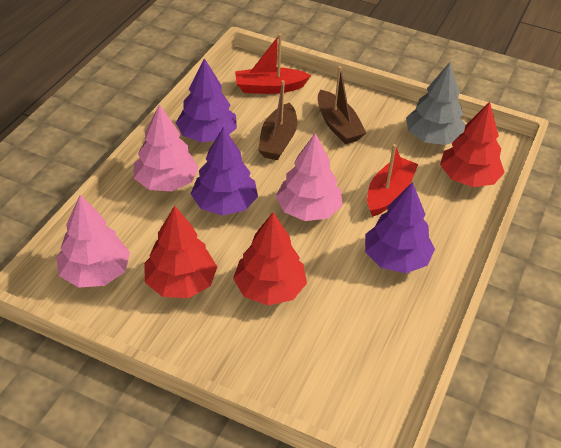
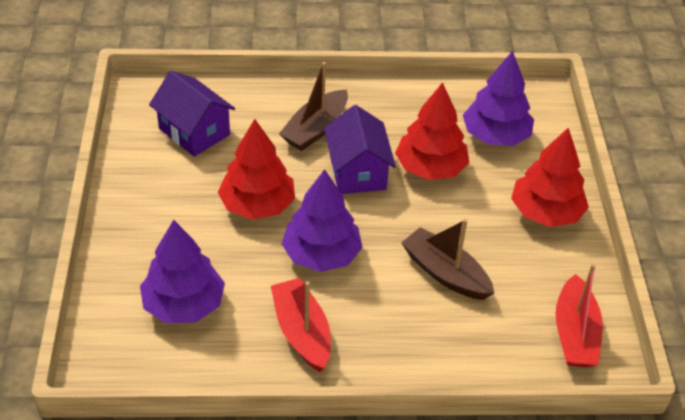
grey tree: [406,62,466,145] = 1 -> none = 0
pink tree: [56,195,130,288] [134,104,199,191] [276,133,342,221] = 3 -> none = 0
purple house: none = 0 -> [149,71,235,157] [324,105,396,194] = 2

